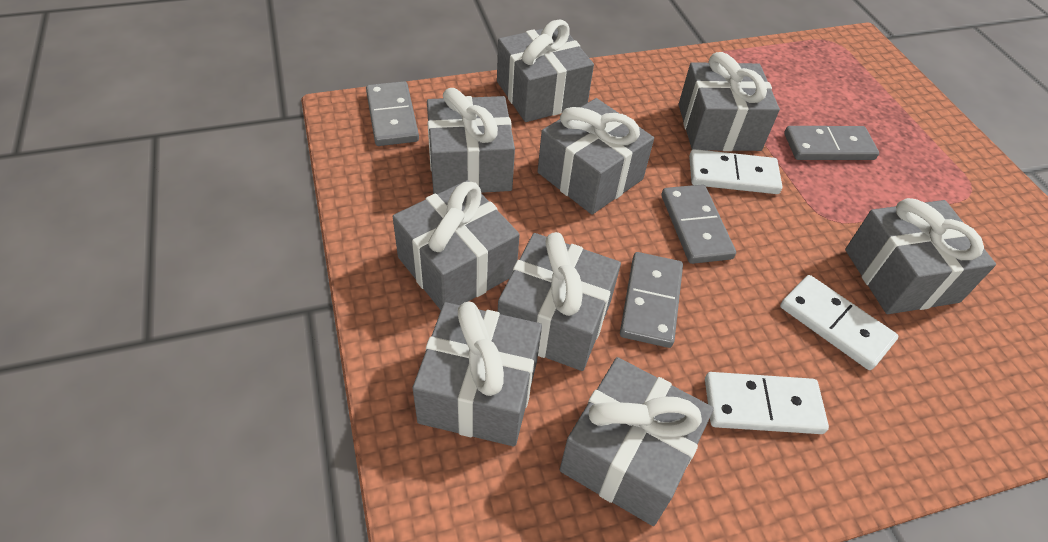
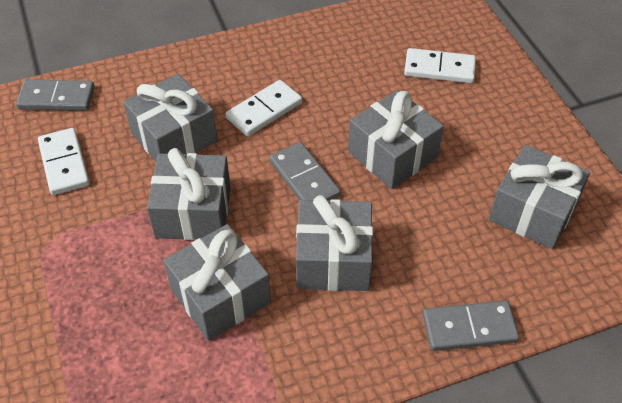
grey domino: [366,81,419,146] [620,252,683,348] [662,184,736,264] [784,126,879,160] = 4 -> [16,80,95,111] [270,142,341,201] [423,301,519,351] = 3
grey gift: [393,180,520,310] [413,302,542,446] [427,88,515,194] [497,19,594,122] [498,232,621,371] [538,98,654,215] [560,357,714,526] [678,52,780,151] [845,198,996,314] = 9 -> [123,74,218,161] [147,148,230,240] [164,224,271,341] [296,195,373,291] [348,90,444,189] [489,145,590,249] = 6

